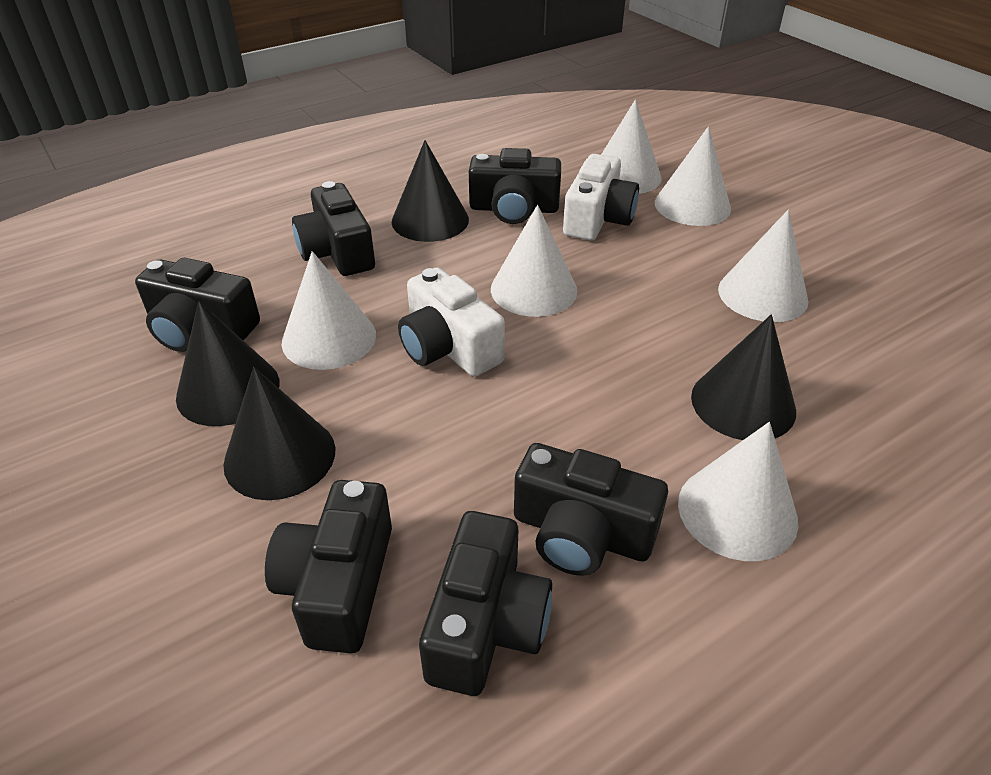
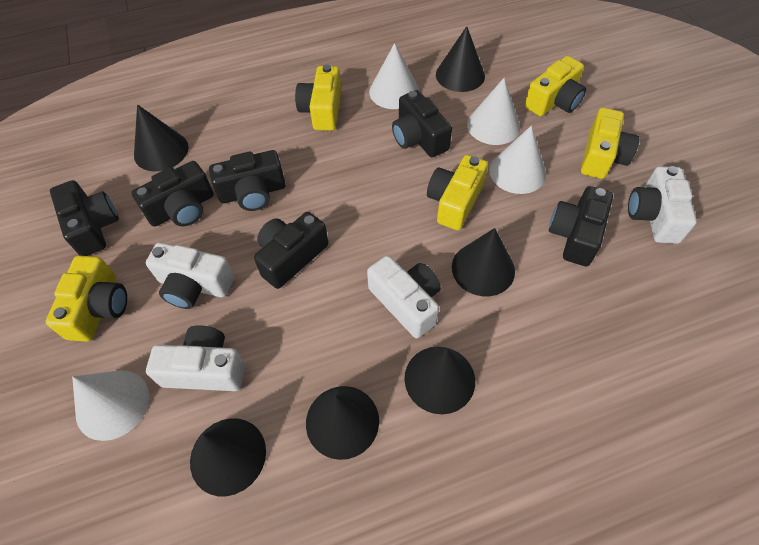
black cone: [176,301,279,426] [223,367,335,500] [392,140,469,242] [691,314,796,440] = 4 -> [134,104,188,171] [190,419,266,496] [306,386,379,460] [404,347,475,414] [436,26,485,92] [452,228,515,296] = 6
white camera: [398,267,505,377] [563,154,639,241] = 2 -> [146,242,234,309] [146,325,245,391] [367,256,441,338] [628,166,697,244] = 4
white cone: [282,251,376,370] [491,205,577,317] [601,99,661,194] [655,126,731,226] [678,422,798,561] [718,210,809,322] = 6 -> [72,370,149,441] [369,43,419,109] [467,78,520,145] [489,126,546,194] = 4
yellow camera: none = 0 -> [46,256,127,342] [295,64,341,131] [427,155,488,230] [525,56,586,117] [581,108,639,179] = 5

